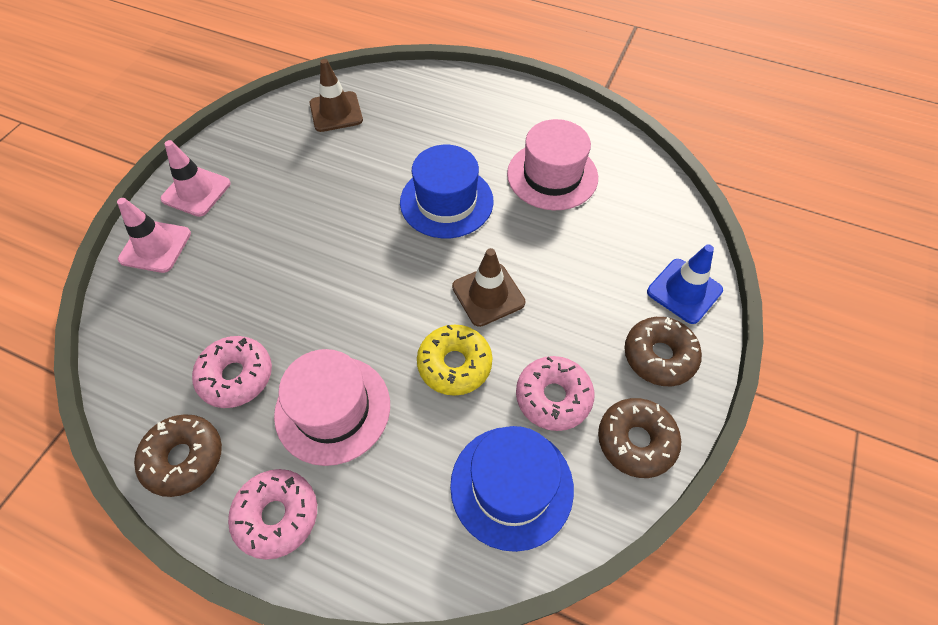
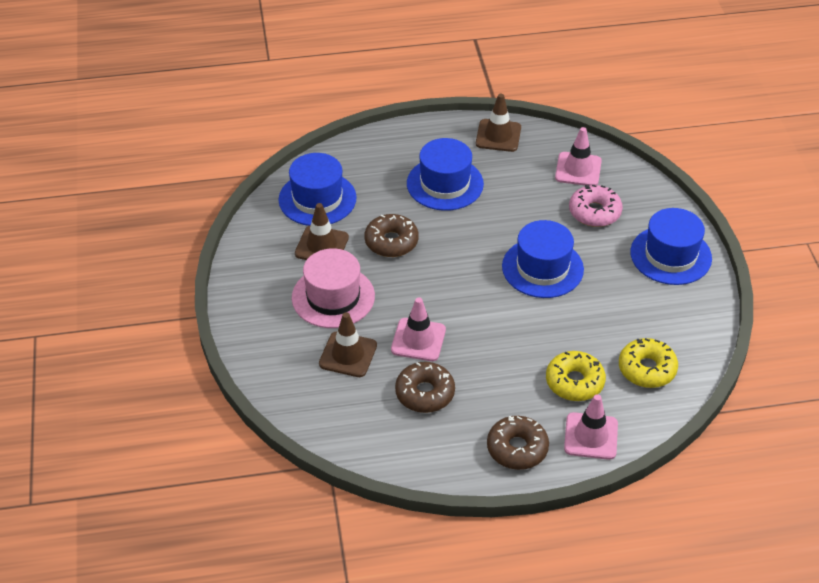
blue hat: [400,145,494,238] [450,426,574,552] = 2 -> [278,153,356,226] [407,138,484,211] [502,220,584,298] [630,208,712,285] = 4
blue traffic cone: [647,244,723,324] = 1 -> none = 0
brown traffic cone: [310,59,363,132] [452,248,525,327] = 2 -> [295,203,349,260] [319,312,377,377] [476,94,521,152] = 3
pink donut: [192,336,272,408] [228,469,317,560] [516,356,594,431] = 3 -> [569,184,623,227] = 1
pink hat: [274,349,390,466] [507,119,598,210] = 2 -> [292,248,375,328] = 1
pink traffic cone: [117,198,191,273] [160,140,231,217] = 2 -> [391,297,446,361] [555,127,602,186] [564,394,618,460] = 3
yellow donut: [417,325,492,396] = 1 -> [546,351,606,401] [619,338,678,388] = 2

